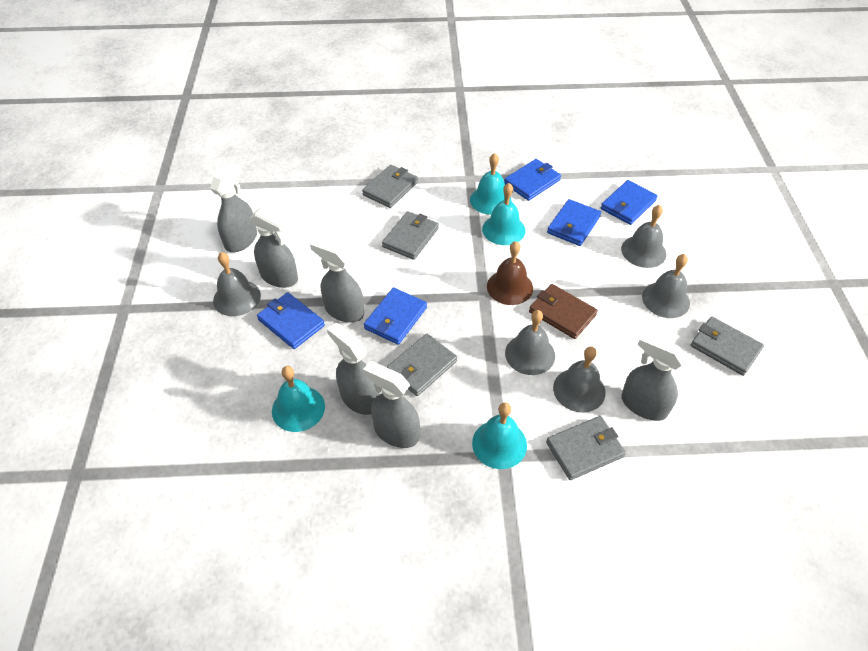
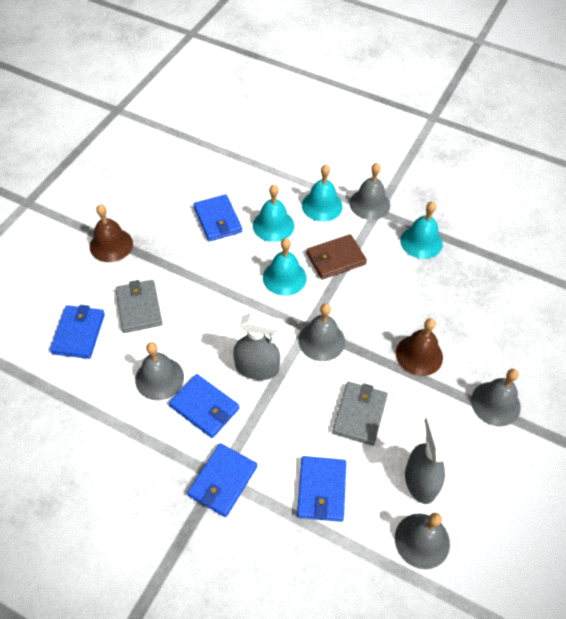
brown bell: [487,241,533,305] = 1 -> [90,204,133,262] [396,318,443,376] = 2
grey spray bottle: [210,163,257,252] [250,207,298,288] [310,238,364,323] [327,323,379,415] [363,361,420,448] [622,332,686,421] = 6 -> [233,312,283,380] [405,415,449,504] = 2
grey wallet: [362,165,418,208] [382,211,439,260] [387,334,457,396] [546,416,626,480] [691,317,764,376] = 5 -> [116,280,163,333] [332,381,388,446] = 2

